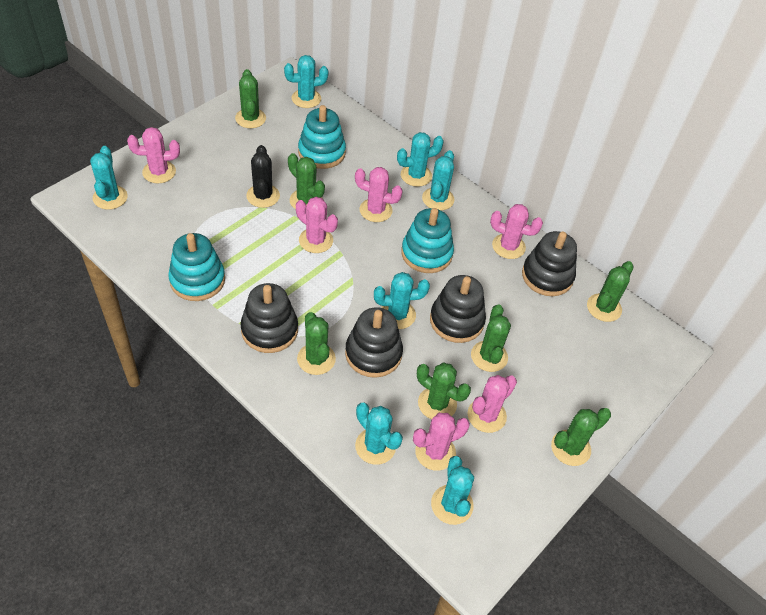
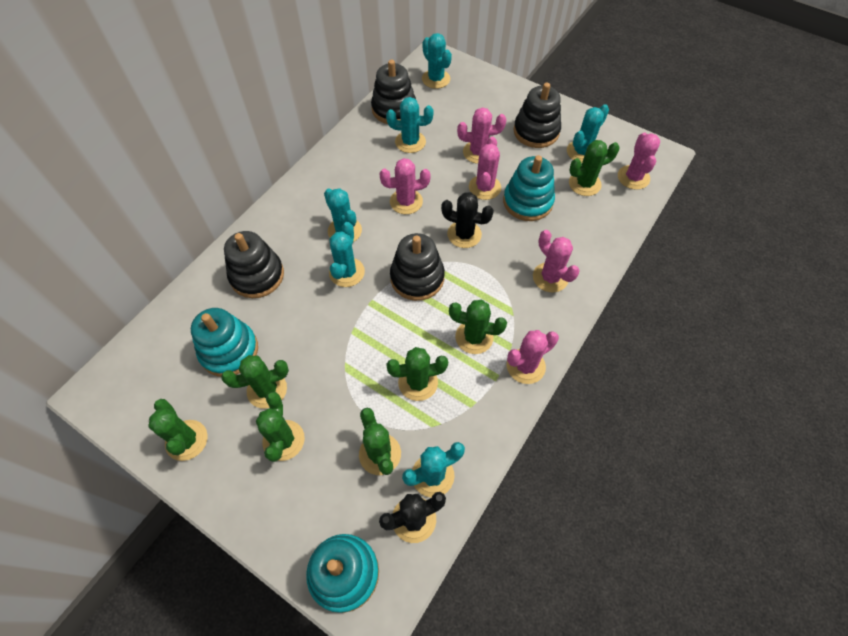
black cactus: [246,145,280,208] = 1 -> [379,492,446,543] [441,192,494,248] = 2
turquoise cactus: [90,146,128,210] [284,55,328,108] [355,403,403,465] [374,272,430,329] [397,132,444,187] [422,150,454,211] [431,456,474,525] = 7 -> [324,188,362,242] [329,222,365,287] [386,97,434,153] [402,442,465,498] [422,33,452,89] [567,104,609,163] = 6

